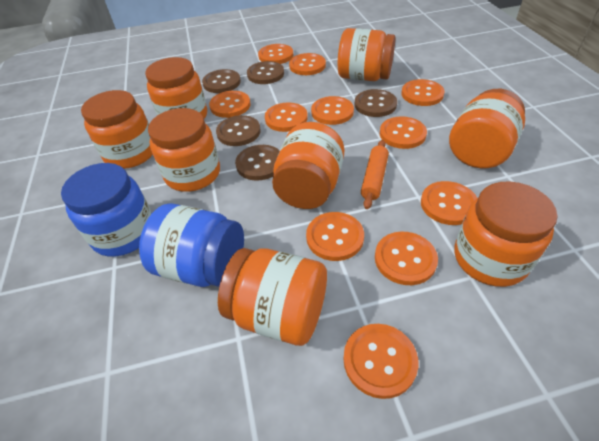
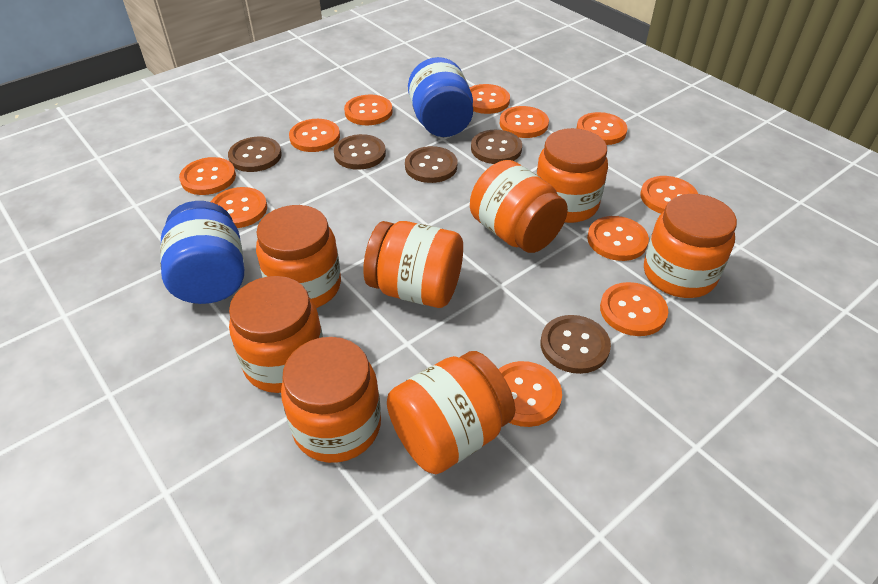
orange rolling pin: [361,140,389,209] = 1 -> none = 0

